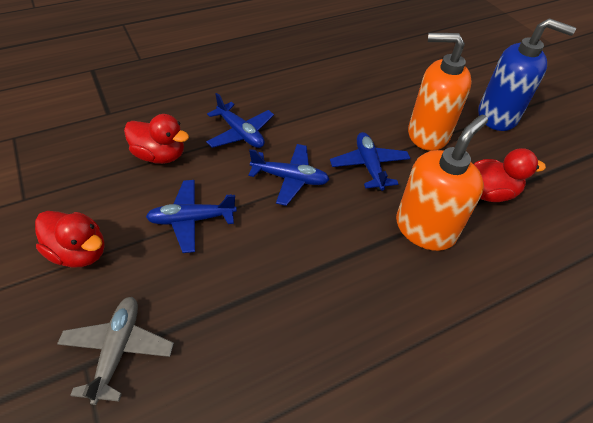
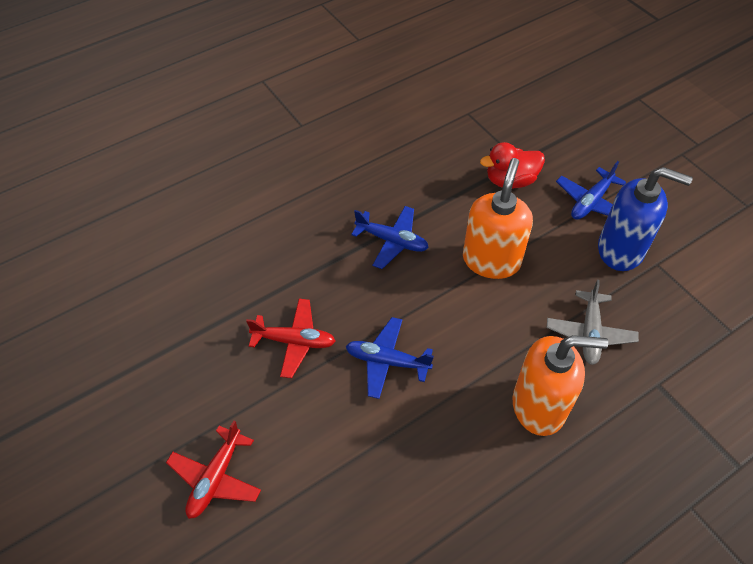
blue plane: [146,180,237,253] [206,93,274,148] [249,144,330,206] [330,132,411,191] = 4 -> [346,317,434,399] [351,206,429,269] [556,161,626,220] = 3
red duck: [35,211,105,268] [124,114,189,164] [474,148,546,202] = 3 -> [480,142,545,189] = 1
red plane: none = 0 -> [166,420,261,519] [246,299,336,378] = 2

